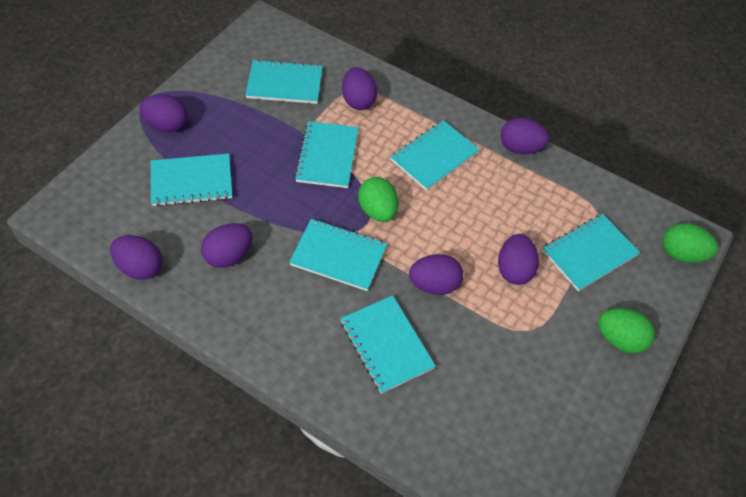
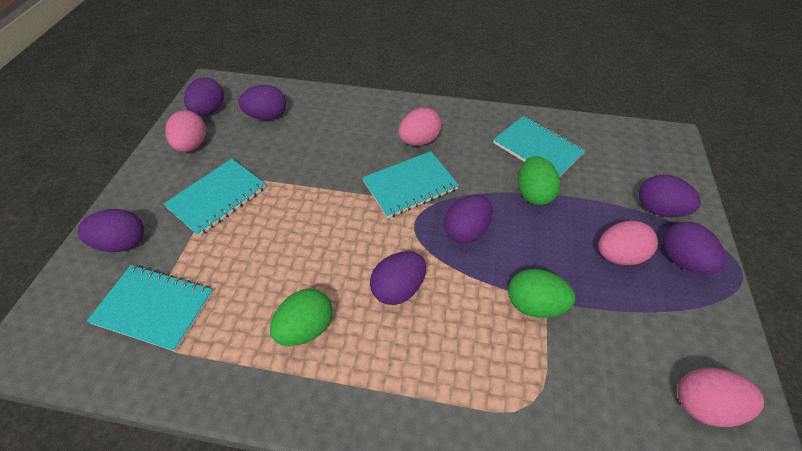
pink egg: none = 0 -> [165,110,206,152] [398,107,442,146] [598,220,658,265] [678,368,764,427] = 4
turquoise notebook: [151,154,232,206] [245,59,323,104] [289,219,387,291] [294,121,358,188] [340,295,436,394] [391,120,480,191] [542,214,640,291] = 7 -> [87,265,213,352] [164,159,266,236] [362,151,459,218] [493,116,586,177] = 4

